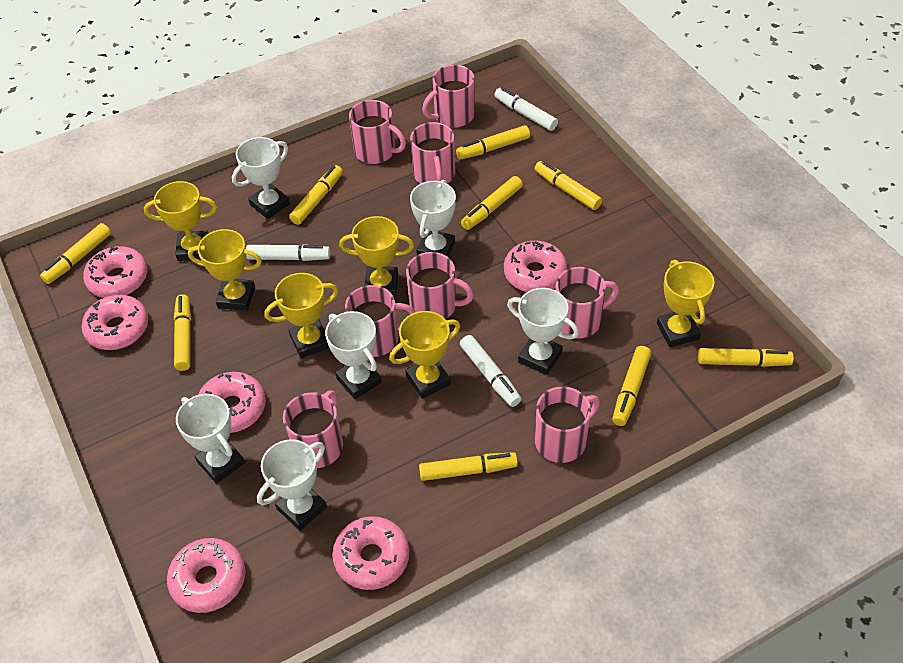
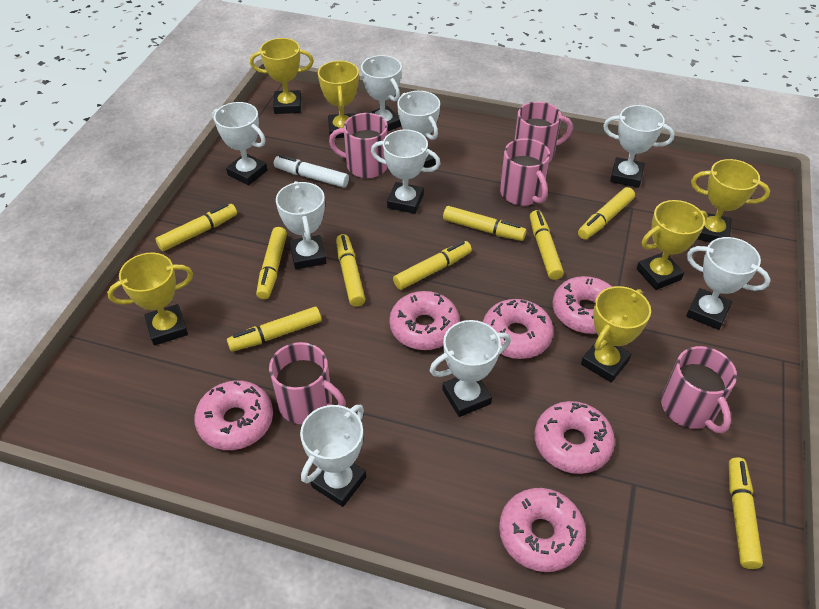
pink mug: [283,390,343,468] [345,285,415,357] [349,100,406,164] [406,252,474,319] [410,122,455,184] [422,65,475,127] [535,386,600,463] [555,267,619,338] = 8 -> [269,342,346,424] [329,113,388,178] [500,138,550,206] [515,101,573,162] [661,346,737,433] = 5
white marker: [246,244,330,261] [460,335,521,407] [495,87,558,131] = 3 -> [274,155,349,188] = 1
white trophy: [176,394,245,484] [232,137,290,219] [257,439,327,531] [325,311,382,399] [410,180,456,257] [507,288,579,375] = 6 -> [212,102,267,186] [276,181,326,269] [300,405,366,507] [361,55,402,131] [371,129,440,214] [397,91,440,168] [430,320,511,417] [603,105,675,188] [686,237,771,330] = 9

